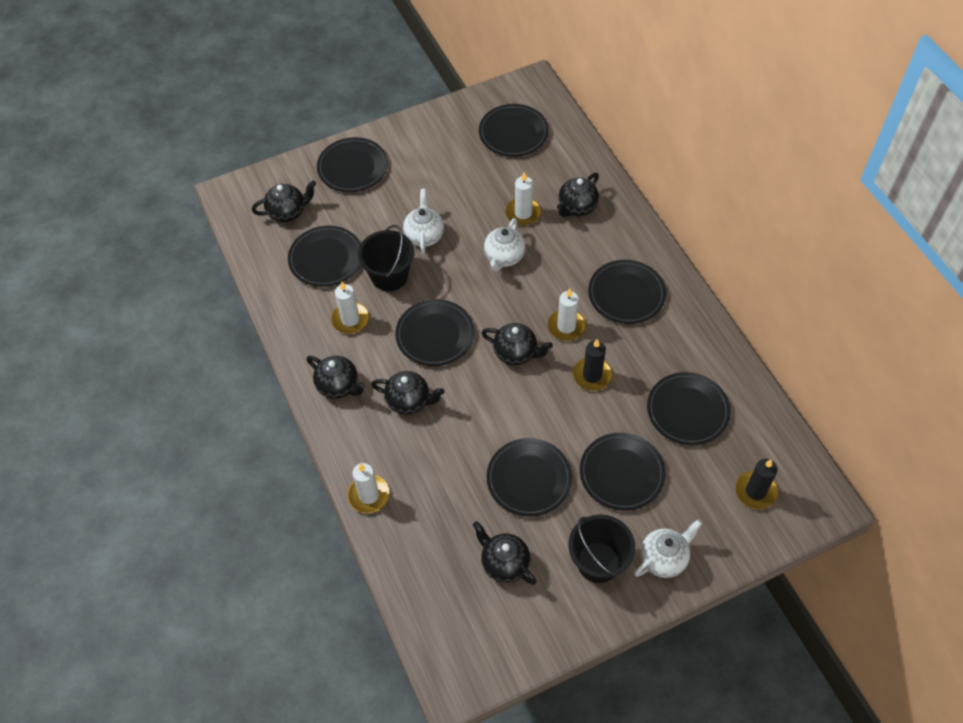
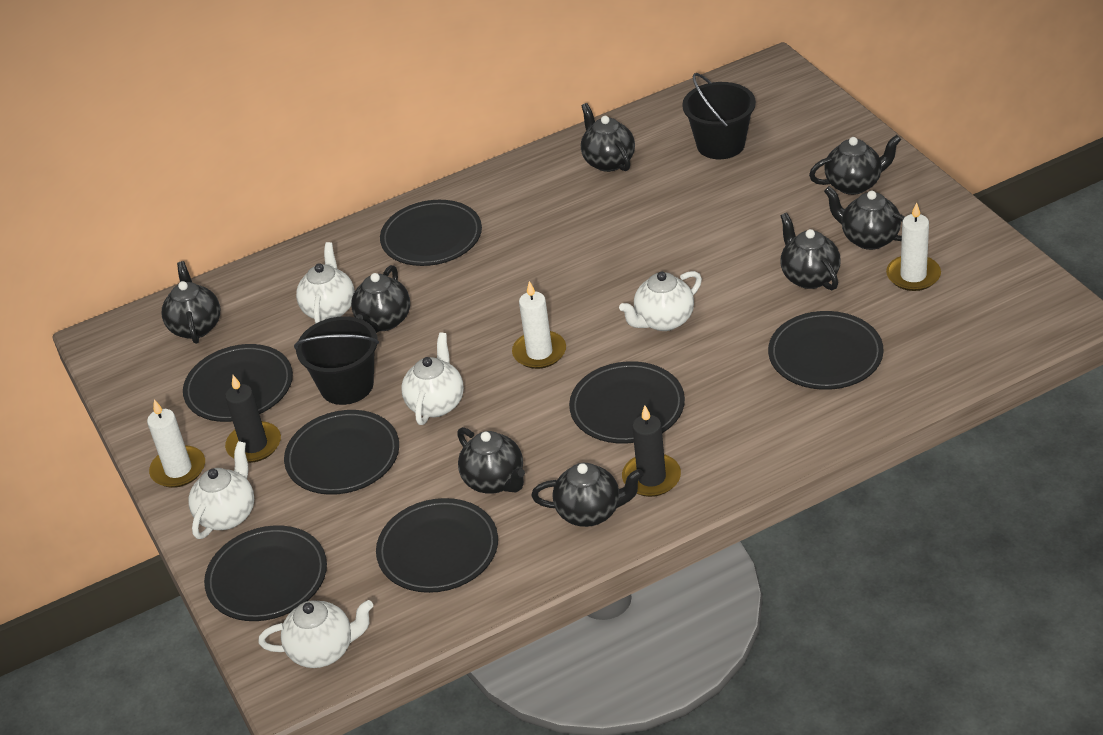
black plate: [288,226,361,287] [317,137,388,192] [395,299,474,366] [479,104,549,157] [487,438,572,517] [580,433,666,511] [588,260,666,324] [647,372,731,445] = 8 -> [183,344,293,422] [204,525,327,621] [284,410,399,495] [376,498,498,593] [380,200,482,266] [569,361,685,444] [768,311,883,390] = 7
black teapot: [252,181,316,222] [306,356,366,399] [371,371,444,415] [473,521,536,585] [482,323,553,365] [557,173,599,217] = 6 -> [161,261,220,344] [351,265,410,333] [457,427,525,494] [531,463,644,527] [581,103,635,172] [780,213,841,290] [809,135,901,195] [824,187,905,250] = 8
white candle: [331,282,369,334] [347,463,390,513] [505,172,542,226] [547,289,586,341] = 4 -> [147,400,205,488] [512,281,566,369] [886,202,941,291] = 3
white teapot: [403,189,444,254] [484,218,525,272] [634,520,702,578] = 3 -> [188,441,254,539] [258,600,373,668] [296,242,355,323] [401,332,464,425] [619,271,702,331] = 5

